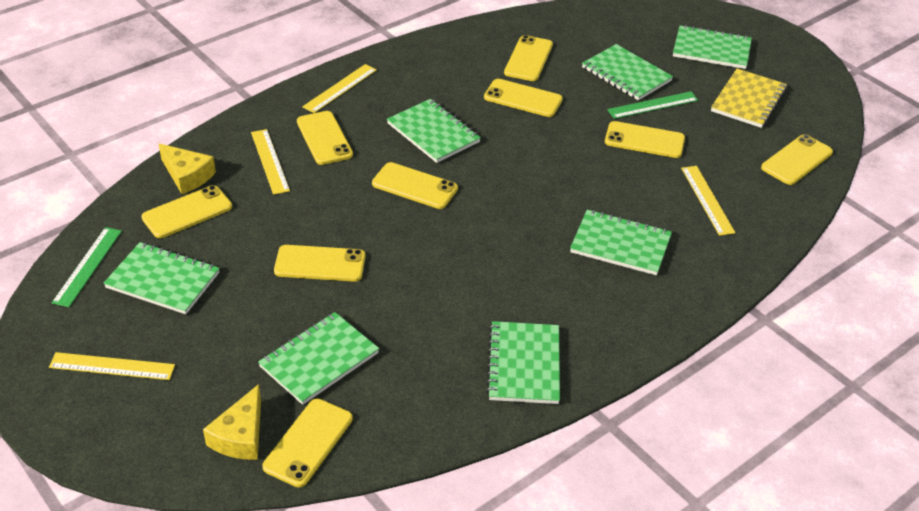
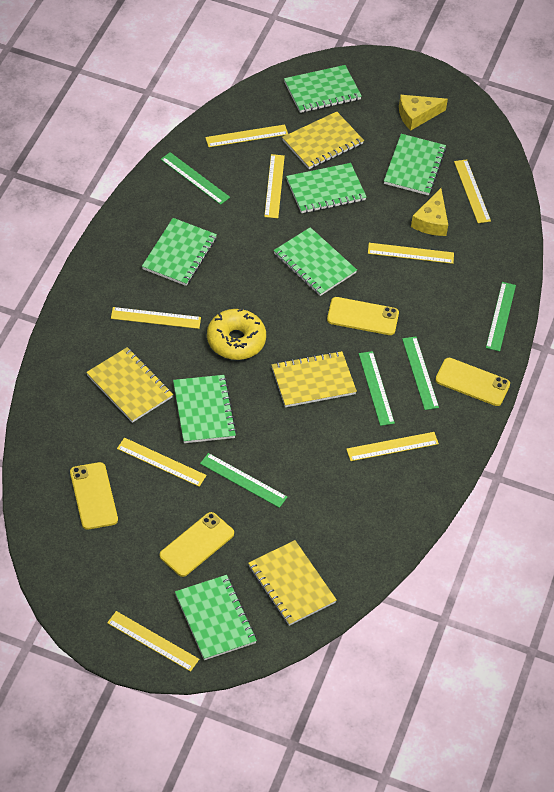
green ruler: [52,227,122,307] [607,91,699,119] = 2 -> [161,152,230,205] [200,453,287,508] [359,351,395,426] [402,337,439,410] [486,282,516,351] = 5
yellow donut: none = 0 -> [207,309,266,360] = 1
yellow notebook: [711,68,787,128] = 1 -> [86,347,173,423] [248,540,337,626] [272,351,357,407] [282,112,364,169] = 4
yellow phone: [141,185,232,238] [262,399,353,487] [274,245,365,282] [297,111,353,165] [372,162,458,209] [484,79,563,117] [504,35,553,81] [605,121,685,158] [761,134,833,185] = 9 -> [70,462,118,530] [159,512,234,577] [327,297,399,335] [435,358,510,406] = 4
yellow ruler: [49,352,175,380] [251,129,290,195] [302,64,377,113] [681,166,736,236] = 4 -> [107,611,199,672] [111,307,201,329] [117,438,207,487] [205,124,288,147] [264,154,285,218] [346,432,439,461] [368,243,454,264] [454,159,491,223] = 8

